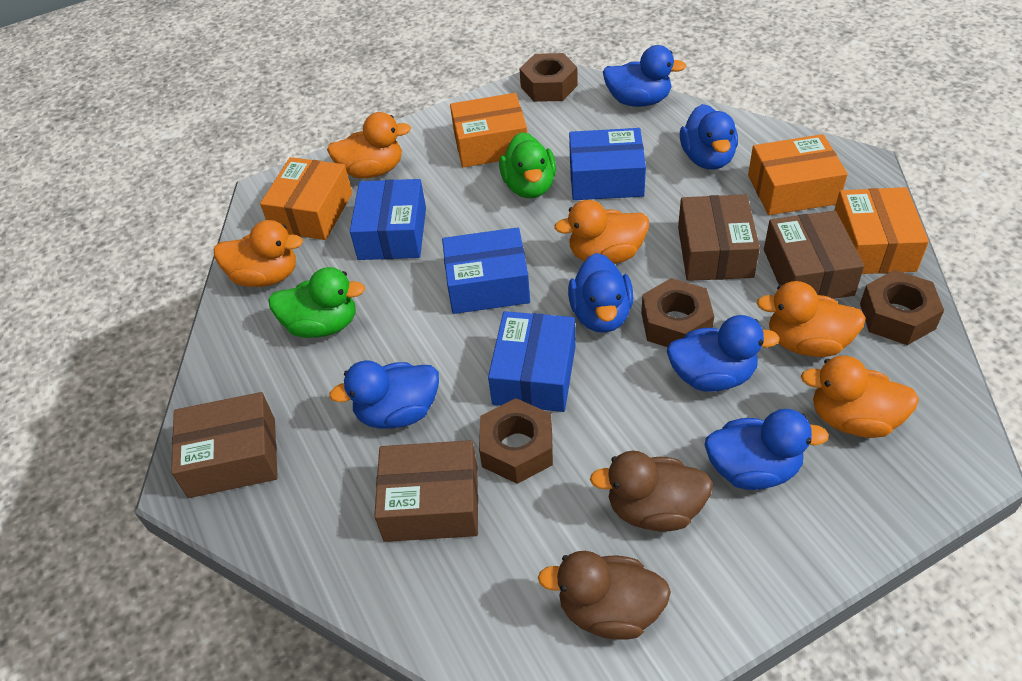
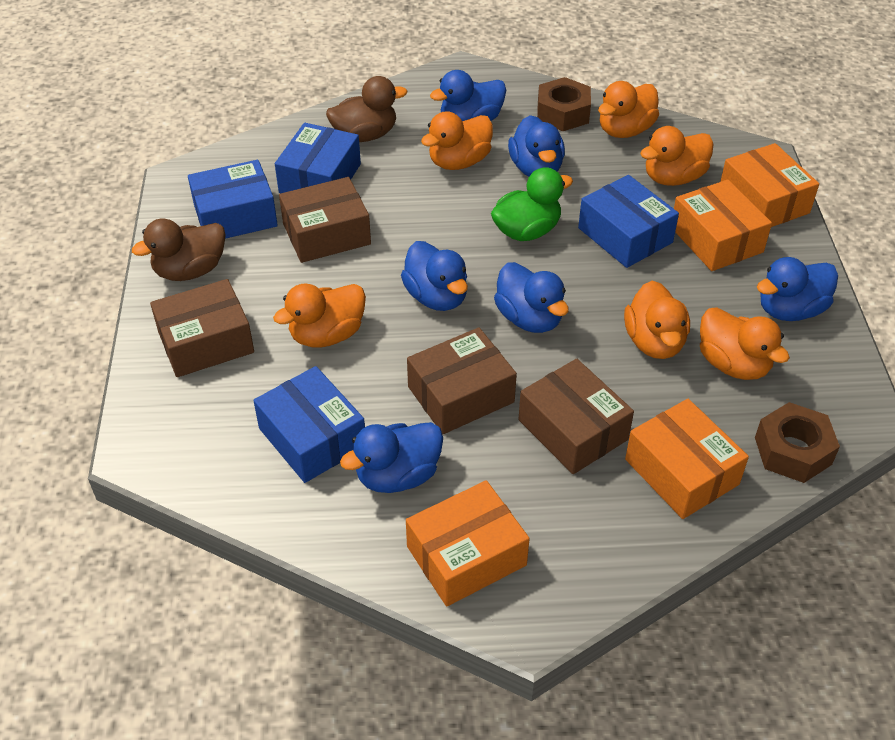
brown nut: [479,398,553,484] [519,53,578,102] [641,278,714,347] [860,270,944,345] = 4 -> [537,77,591,131] [755,402,840,483] = 2
green duck: [268,267,365,338] [499,132,556,198] = 2 -> [491,167,573,241] = 1
orange duck: [214,220,303,287] [327,112,411,179] [554,200,649,264] [756,281,866,357] [801,356,919,438] = 5 -> [273,284,366,348] [421,111,493,170] [598,81,659,138] [624,281,690,359] [640,126,714,186] [700,307,790,380] = 6

